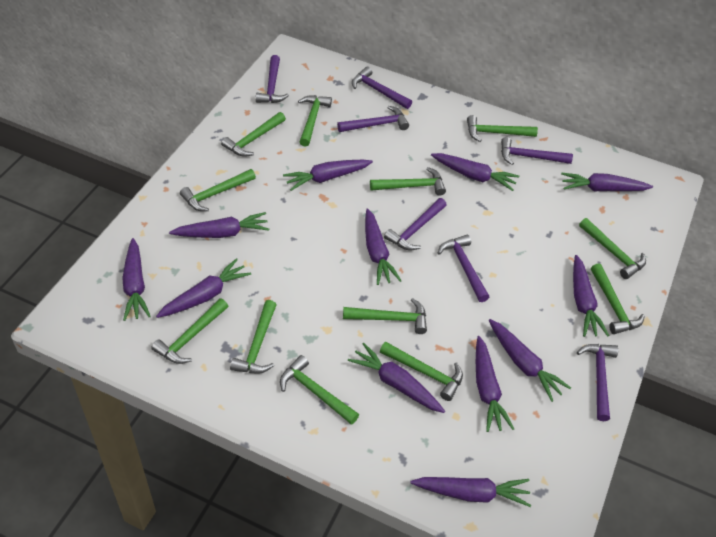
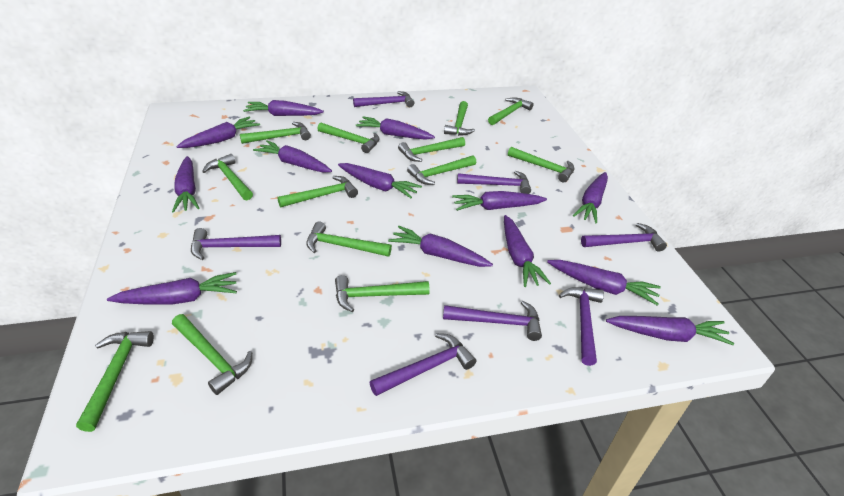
green hammer: [151,298,228,364] [180,169,256,211] [221,112,286,157] [230,300,276,374] [280,355,359,425] [298,95,332,147] [343,298,427,334] [370,167,446,196] [380,341,463,401] [467,115,538,142] [579,218,646,279] [591,263,645,334] = 12 -> [76,331,154,432] [172,314,252,395] [202,154,253,200] [240,122,311,144] [277,176,358,208] [306,221,392,257] [317,122,380,153] [335,275,430,312] [398,137,465,162] [407,155,476,185] [444,101,475,136] [488,97,534,125] [508,147,574,182] = 13
purple carrot: [122,238,151,321] [156,258,251,318] [169,212,269,238] [283,160,373,191] [348,343,445,413] [365,209,402,285] [410,477,531,507] [431,153,519,191] [476,336,514,432] [489,319,571,402] [561,173,653,191] [573,255,609,337] = 12 -> [107,272,237,304] [172,156,199,213] [176,117,260,148] [243,100,324,116] [253,140,332,173] [338,163,422,198] [356,116,435,140] [388,226,493,267] [452,191,547,211] [504,215,551,287] [547,260,661,306] [573,172,608,224] [606,316,734,345] = 13

